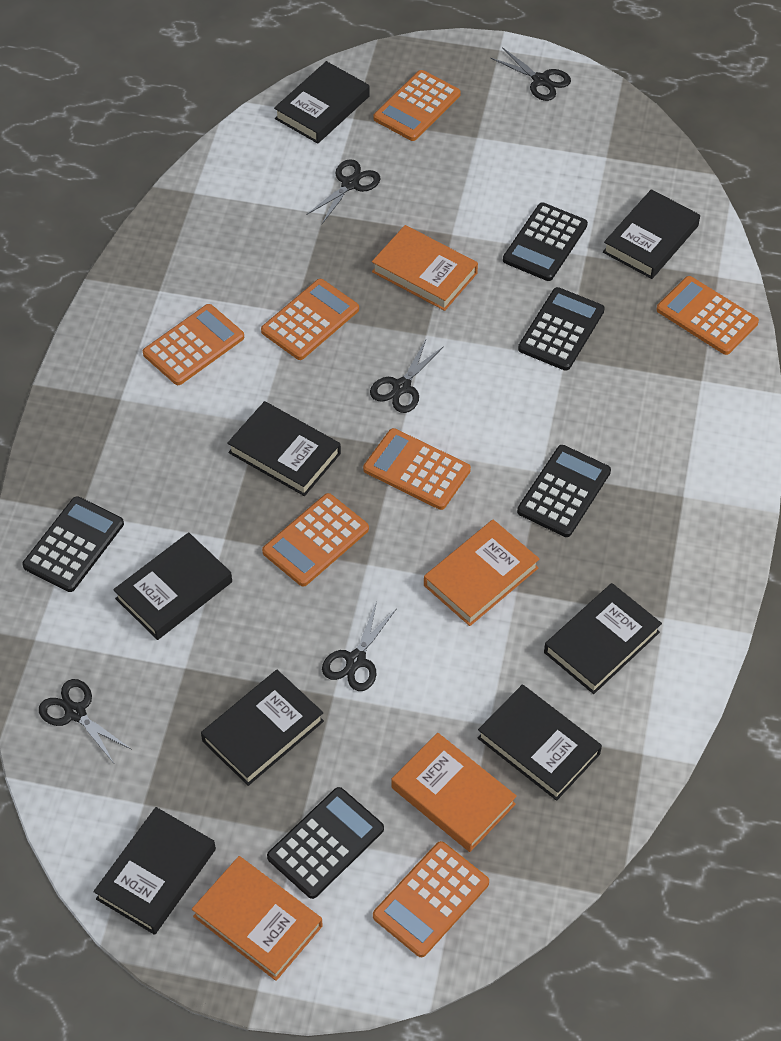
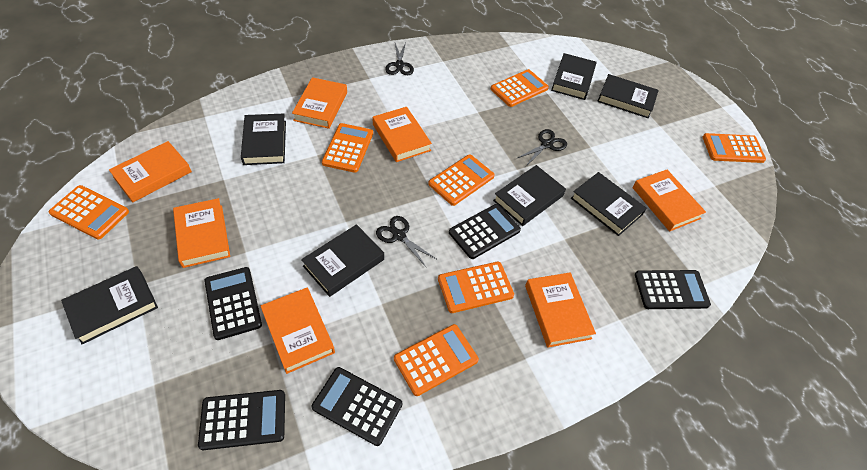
black book: [93,807,216,935] [113,532,232,640] [201,670,324,786] [227,401,341,496] [274,61,370,144] [478,684,602,801] [544,583,662,694] [603,189,700,279] = 8 -> [61,266,158,344] [241,114,286,165] [301,224,384,297] [493,165,566,226] [551,53,596,100] [571,172,647,236] [597,74,659,118] = 7
black scissors: [39,679,132,763] [306,159,381,224] [322,601,397,691] [370,340,444,413] [491,47,571,101] = 5 -> [376,216,436,267] [385,43,414,75] [516,129,567,166] = 3
orange book: [192,856,323,981] [372,225,478,311] [391,733,517,852] [424,520,539,626] = 4 -> [109,141,192,202] [173,198,230,268] [261,288,335,374] [292,77,347,129] [372,107,432,162] [525,272,596,348] [632,169,706,232] = 7

